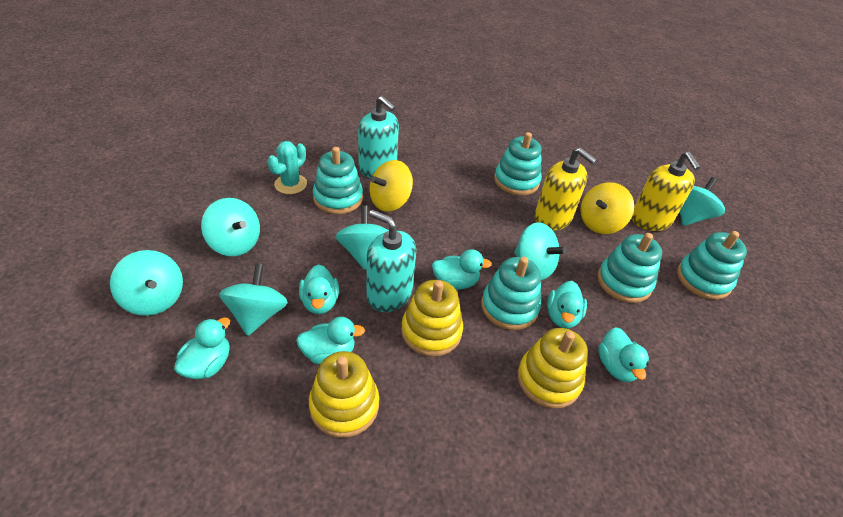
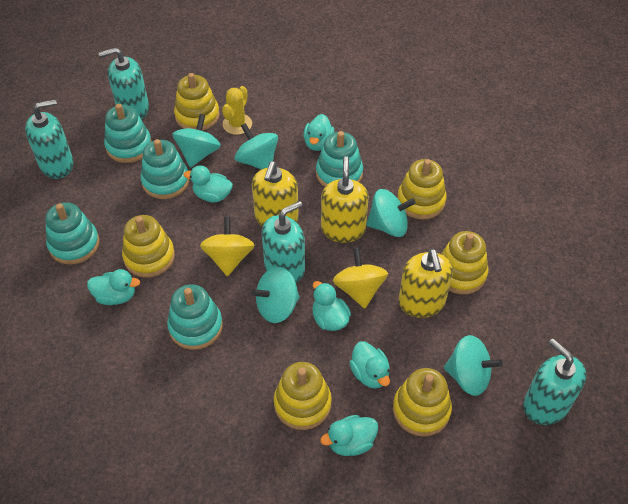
turquoise cactus: [267,141,307,194] = 1 -> none = 0
turquoise soap dispenser: [358,96,399,178] [366,210,416,312] = 2 -> [25,99,74,179] [99,47,149,119] [262,201,305,282] [523,338,587,425] = 4
turquoise spinning top: [110,250,183,316] [201,198,260,256] [219,263,288,336] [335,205,389,270] [514,222,567,280] [680,177,725,226] = 6 -> [172,114,221,168] [235,123,278,170] [251,267,300,323] [366,189,416,237] [444,335,503,396] = 5
yellow cactus: none = 0 -> [222,86,252,135] = 1
yellow soap dispenser: [534,148,597,230] [631,152,701,231] = 2 -> [252,162,299,227] [321,156,369,243] [398,249,453,318] = 3
yellow stacking toy: [309,351,379,438] [401,280,463,357] [518,328,588,409] = 3 -> [122,215,175,278] [174,73,220,131] [274,362,332,430] [393,368,452,437] [397,159,447,220] [441,231,488,294] = 6

